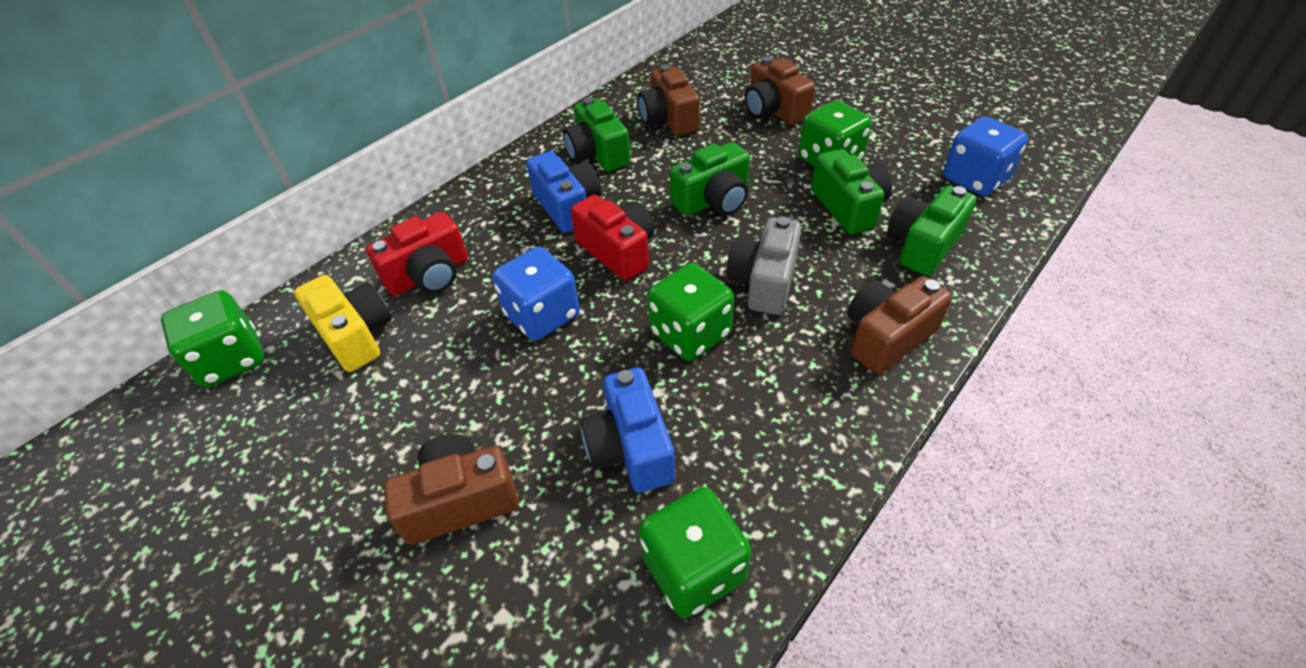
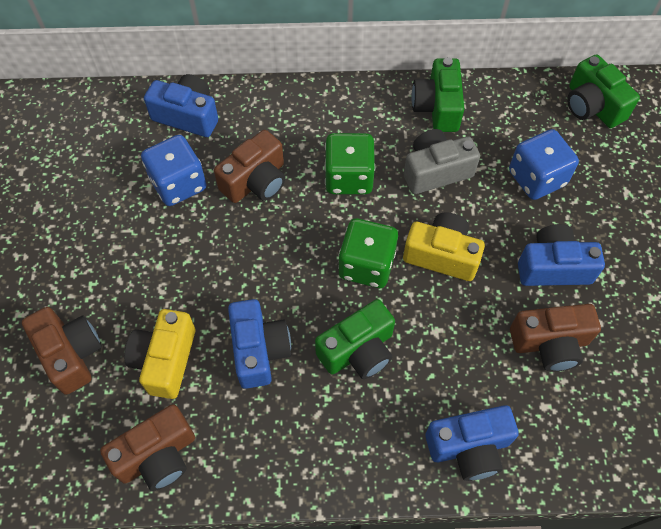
blue camera: [526,151,601,233] [580,368,675,493] = 2 -> [144,74,218,137] [228,299,291,389] [425,405,519,481] [518,224,605,286] = 4
green camera: [563,97,631,172] [670,142,750,216] [811,149,892,234] [888,186,977,276] = 4 -> [315,299,395,379] [411,57,464,132] [567,54,640,128] = 3
green dice: [161,290,264,388] [639,487,752,618] [647,263,734,361] [799,100,872,167] = 4 -> [324,133,375,195] [338,218,398,288] = 2
red camera: [366,212,468,296] [571,195,655,281] = 2 -> none = 0
yellow camera: [294,275,392,372] = 1 -> [124,309,195,399] [403,212,485,281] = 2

